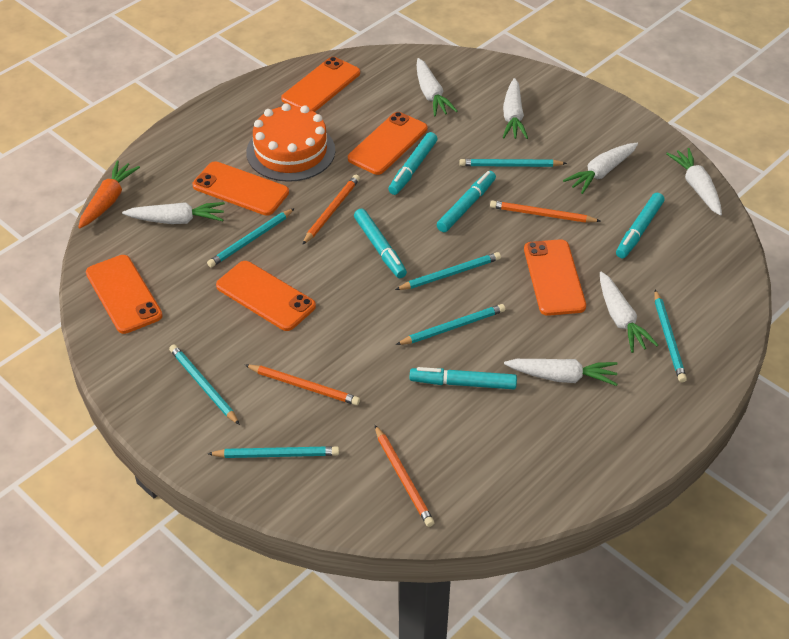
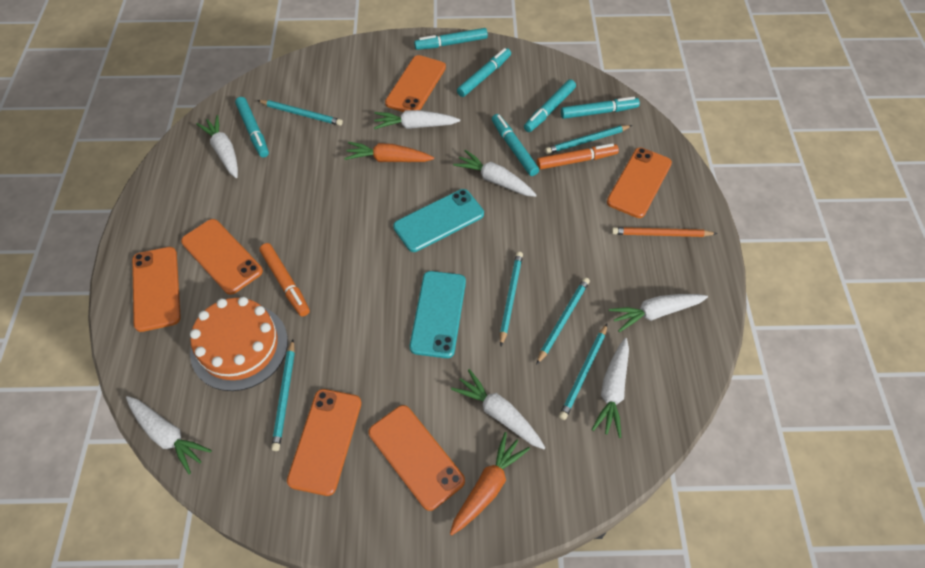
orange carrot: [78,161,140,228] = 1 -> [344,142,434,162] [450,432,530,535] = 2
orange marker: none = 0 -> [259,243,310,317] [537,143,619,170] = 2
orange pencil: [245,365,360,405] [302,175,360,245] [375,425,434,527] [490,200,600,223] = 4 -> [612,227,717,237] = 1
turquoise marker: [354,209,407,278] [388,132,438,195] [409,367,517,389] [437,171,496,232] [616,193,664,258] = 5 -> [235,97,269,158] [414,28,488,50] [457,48,511,97] [492,114,539,176] [524,79,576,132] [561,97,640,119] = 6
turquoise pencil: [169,344,240,425] [207,208,295,268] [208,446,339,458] [395,252,501,290] [396,304,505,345] [459,159,567,167] [654,290,687,383] = 7 -> [257,100,343,126] [271,339,295,451] [500,252,523,346] [536,277,590,365] [545,125,632,154] [559,324,607,420] = 6
turquoise phone: none = 0 -> [393,189,484,252] [410,271,466,358] = 2

